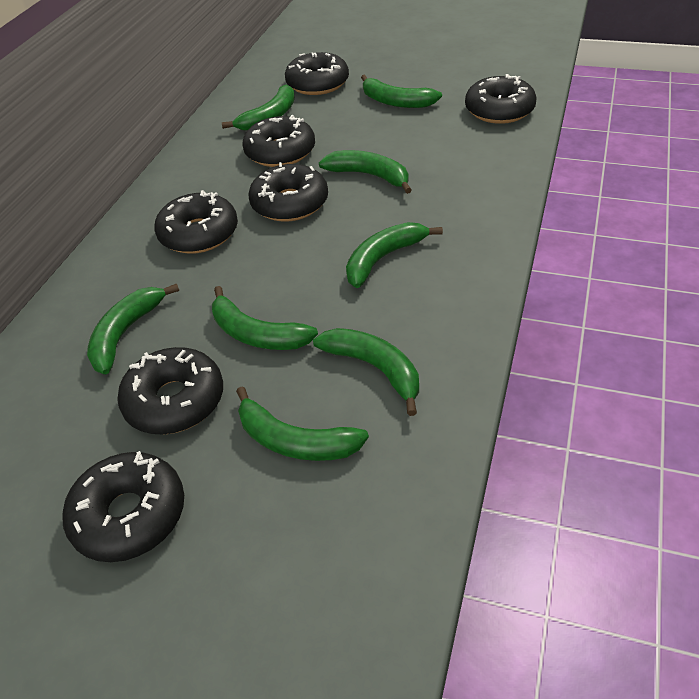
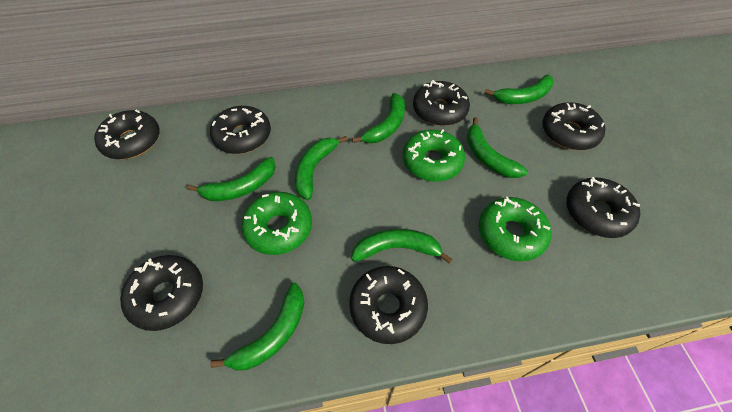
green banana: [87,284,179,374] [212,286,318,350] [222,84,295,131] [236,386,369,461] [313,328,419,416] [319,150,412,194] [346,222,443,288] [361,75,442,108] = 8 -> [187,157,276,201] [210,283,304,370] [295,136,348,200] [351,229,452,263] [352,93,405,143] [466,117,528,178] [484,74,554,104] = 7
green donut: none = 0 -> [241,192,312,255] [403,129,465,182] [479,197,552,261] = 3

